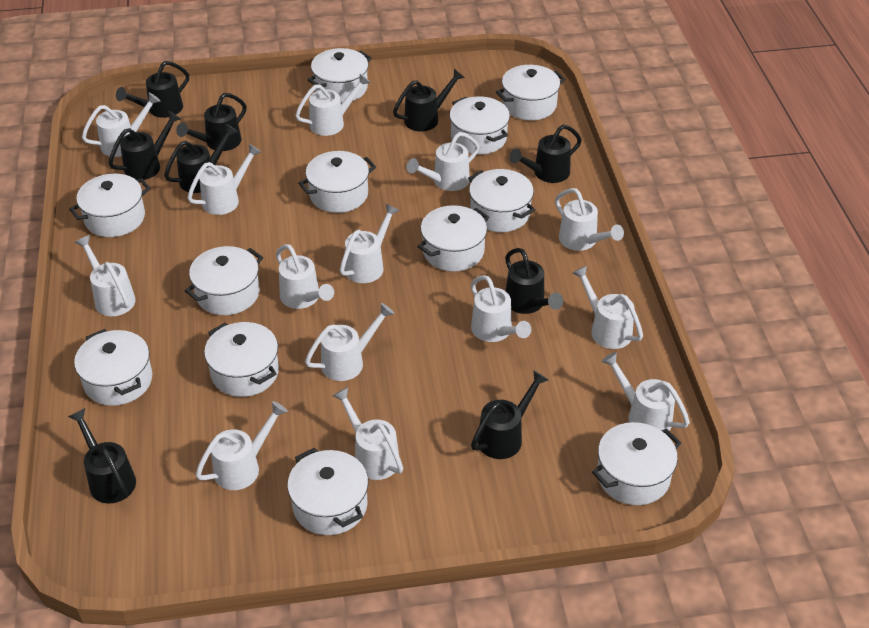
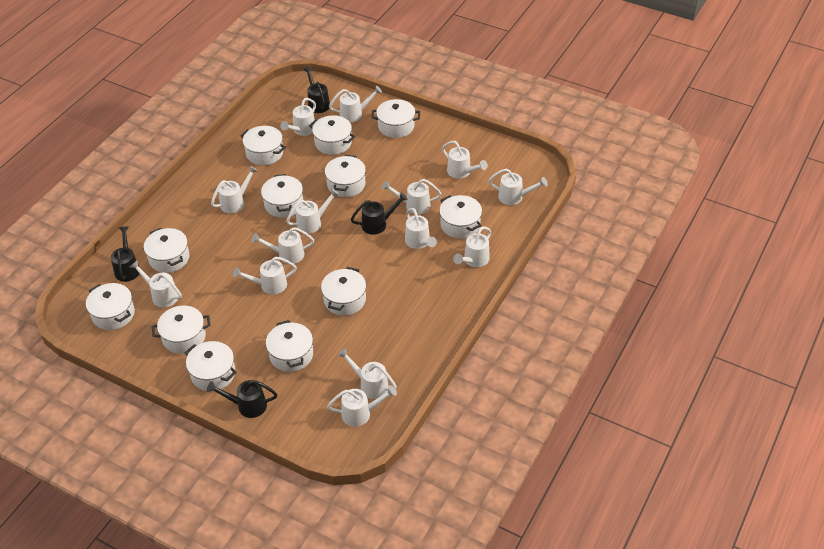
black watering can: [68,408,136,504] [109,111,181,180] [116,61,189,118] [164,124,238,193] [176,93,247,151] [393,69,465,131] [471,370,548,459] [505,248,564,314] [509,125,582,183] = 9 -> [111,227,140,282] [207,380,277,418] [303,67,330,113] [351,193,408,235] = 4

